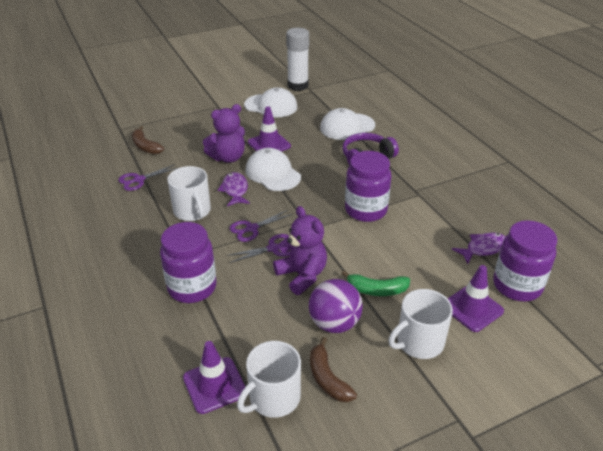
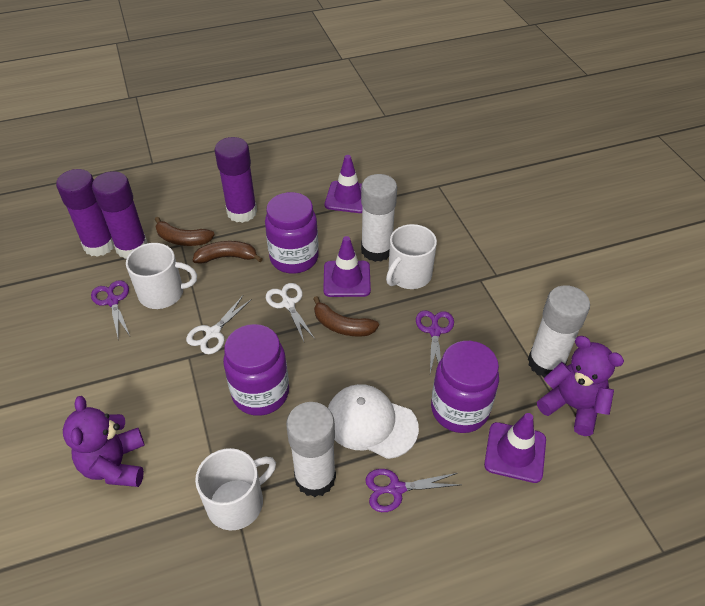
brown banana: [132,126,164,154] [310,337,357,402] = 2 -> [155,217,215,246] [193,241,263,264] [313,296,379,337] = 3
green banana: [342,270,410,296] = 1 -> none = 0
purple ball: [309,279,363,333] = 1 -> none = 0
purple fish: [218,172,250,206] [452,233,506,264] = 2 -> none = 0
purple glue stick: none = 0 -> [56,169,114,257] [92,171,147,259] [215,137,257,223] = 3
purple headphones: [342,133,399,166] = 1 -> none = 0
white cap: [244,87,298,117] [245,148,301,191] [320,108,375,140] = 3 -> [328,384,419,459] = 1
white glue stick: [286,28,309,91] = 1 -> [286,402,336,497] [361,174,397,262] [528,285,590,377] = 3
white scissors: none = 0 -> [186,296,252,354] [266,283,315,341] = 2

